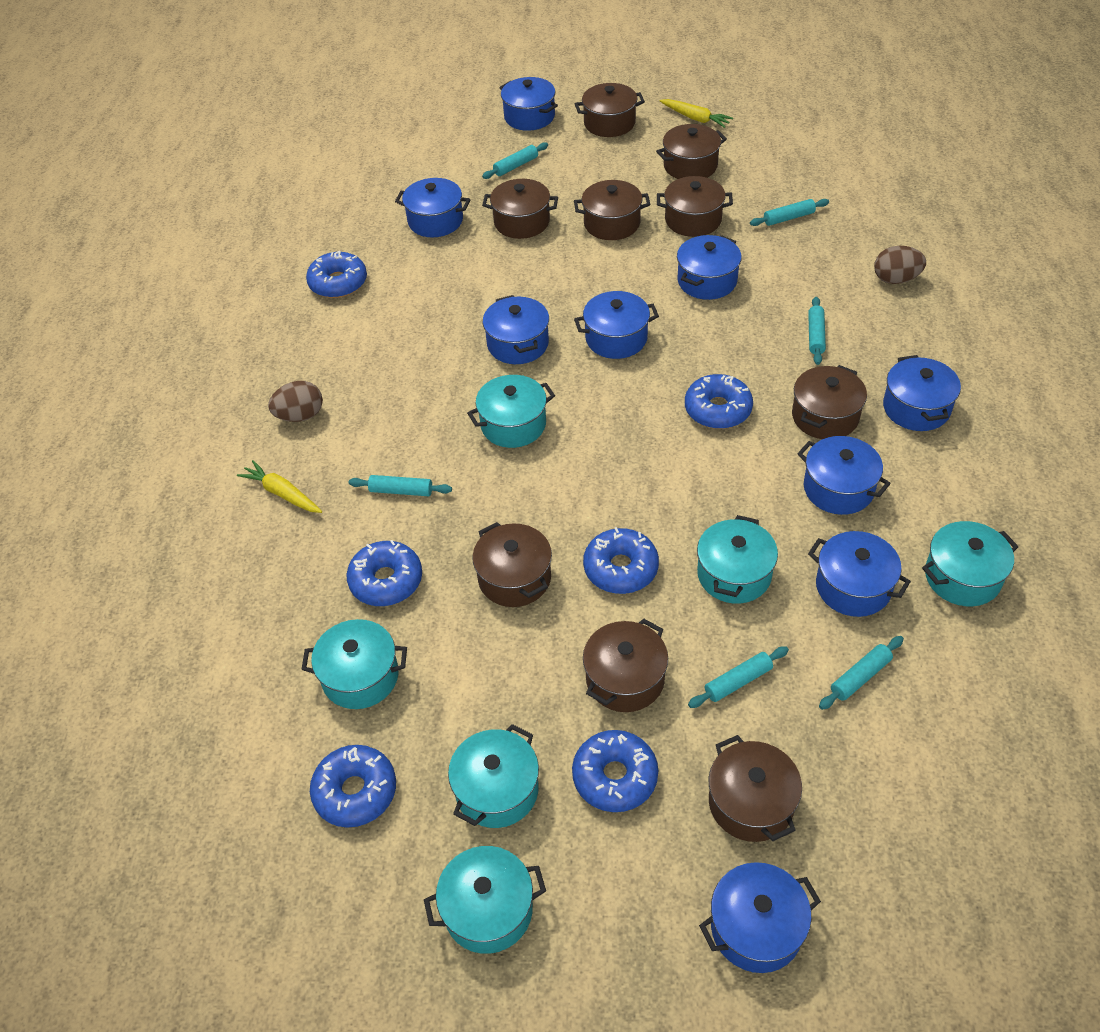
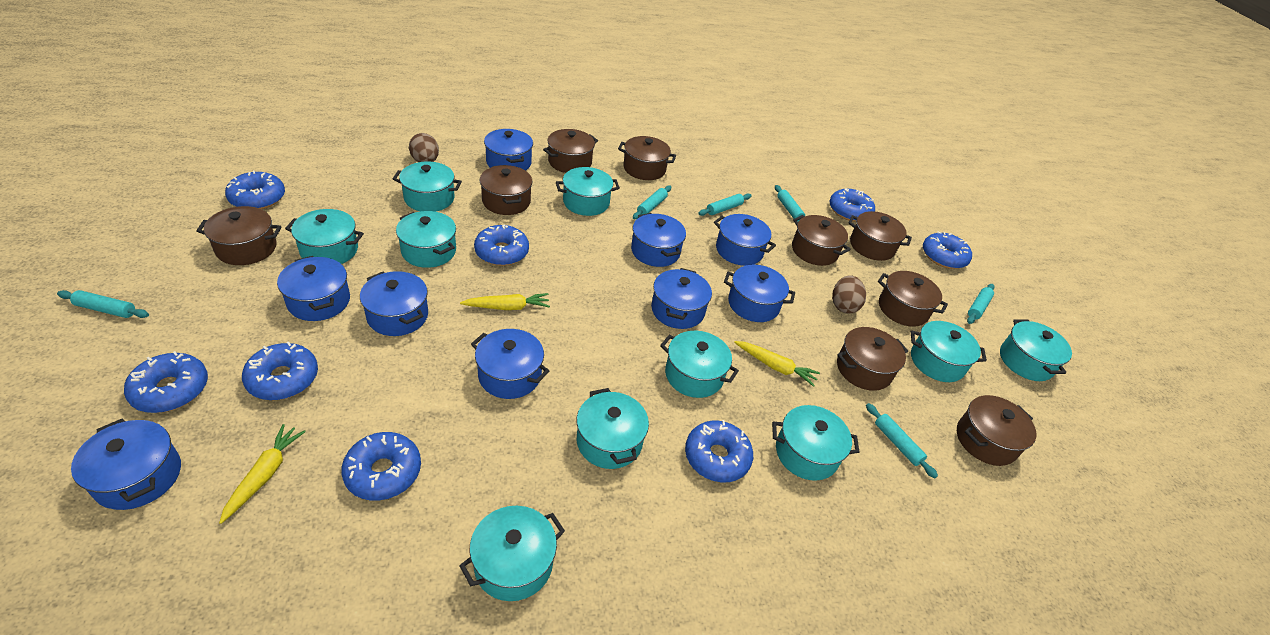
blue donut: [306,251,367,298] [310,745,396,827] [346,540,422,606] [572,730,658,812] [583,527,659,594] [685,374,753,429] = 6 -> [124,351,208,413] [225,171,285,209] [242,341,318,400] [341,432,421,500] [474,225,529,266] [685,420,753,482] [830,188,875,222] [923,231,972,269] = 8
turquoise pot: [301,619,407,709] [424,846,546,954] [448,724,539,828] [467,375,555,448] [697,515,778,604] [922,521,1018,606] = 6 -> [285,209,364,264] [393,162,462,212] [396,211,456,268] [459,506,565,601] [556,167,620,216] [576,388,649,469] [660,331,739,398] [772,405,859,481] [911,321,987,382] [1000,319,1072,381] = 10
yellow carrot: [237,460,322,513] [659,99,733,128] = 2 -> [219,424,306,524] [460,293,550,310] [734,341,820,387] = 3

